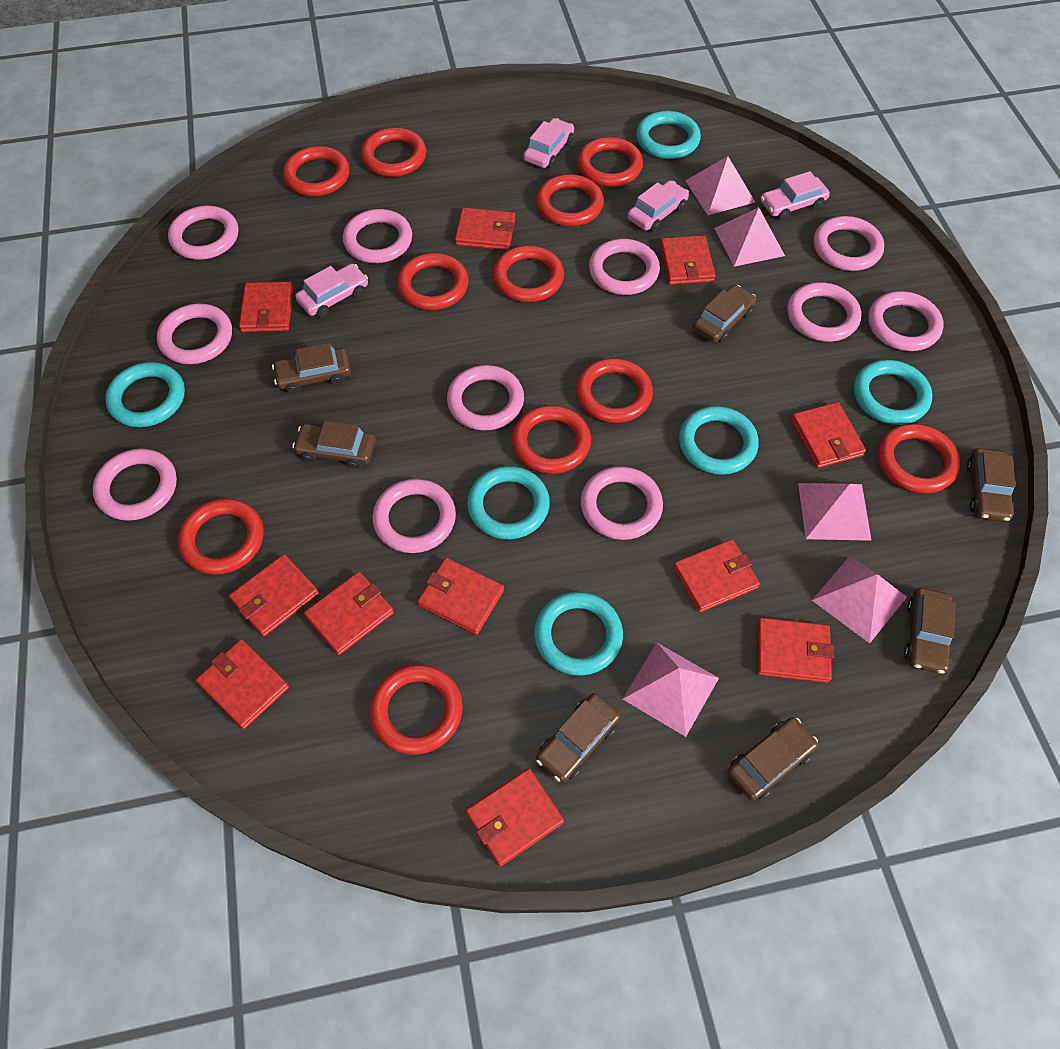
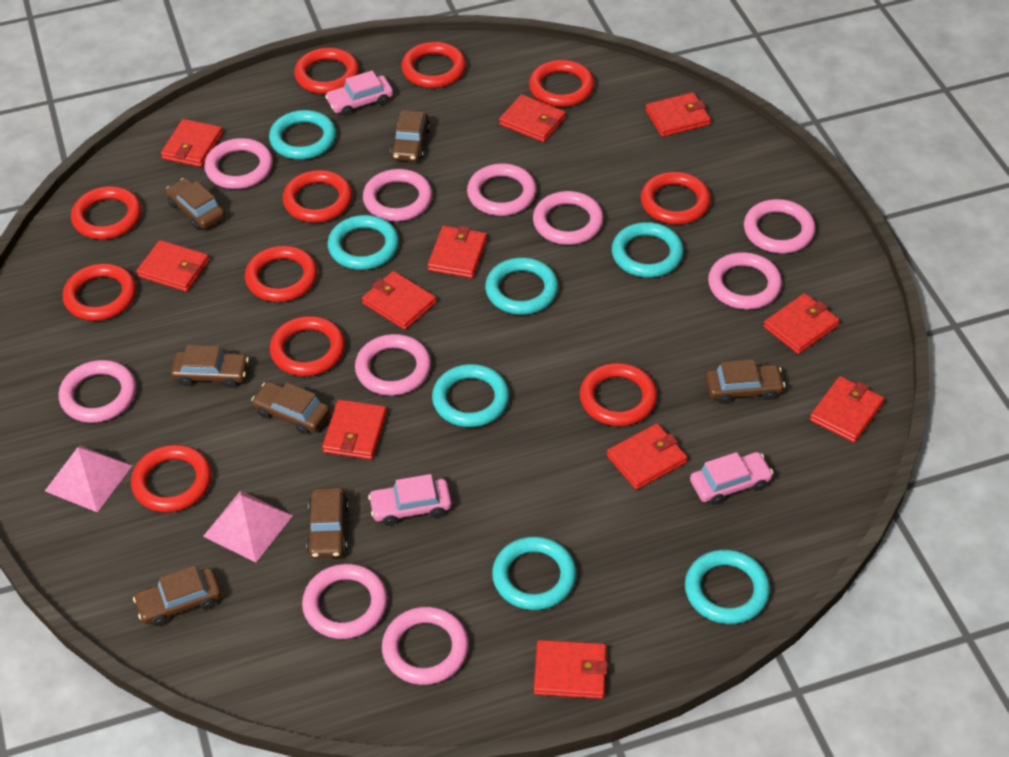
pink car: [295,263,368,317] [523,118,574,168] [627,180,689,232] [761,171,830,220] = 4 -> [325,71,393,116] [368,474,452,526] [690,452,773,505] = 3
pink pyramid: [623,643,719,737] [685,156,755,215] [714,207,785,267] [798,483,872,541] [812,556,907,643] = 5 -> [45,445,132,512] [203,490,292,563] = 2
pink ring: [93,449,177,521] [157,303,232,364] [168,205,238,260] [343,209,412,263] [372,479,456,553] [447,365,524,431] [580,466,663,540] [589,239,660,295] [787,282,861,342] [813,216,884,271] [868,291,944,351] = 11 -> [59,360,136,423] [204,138,273,189] [302,564,387,639] [355,334,431,396] [363,169,432,221] [382,607,469,685] [467,163,537,216] [533,191,604,245] [708,252,782,310] [744,199,816,254] = 10
turquoise ring: [105,362,185,427] [467,466,550,539] [534,592,623,676] [636,111,701,159] [679,406,759,475] [853,360,932,425] = 6 -> [269,110,336,160] [327,215,399,270] [432,364,509,427] [485,257,558,315] [492,536,577,610] [612,222,684,278] [685,549,770,624] = 7

